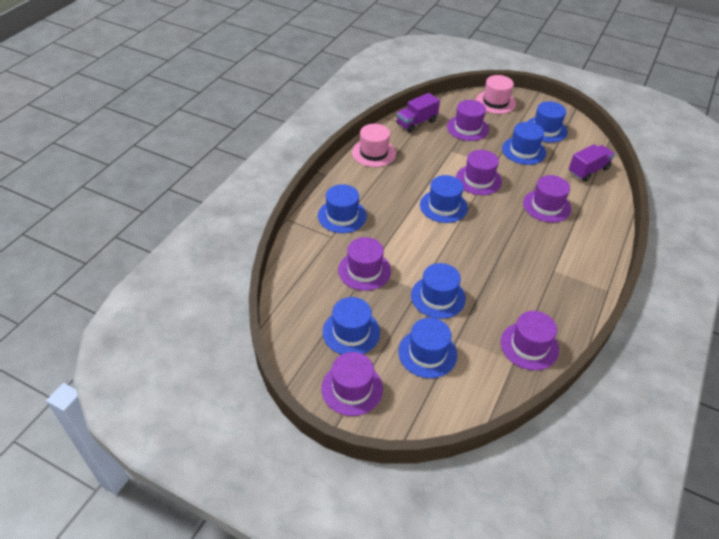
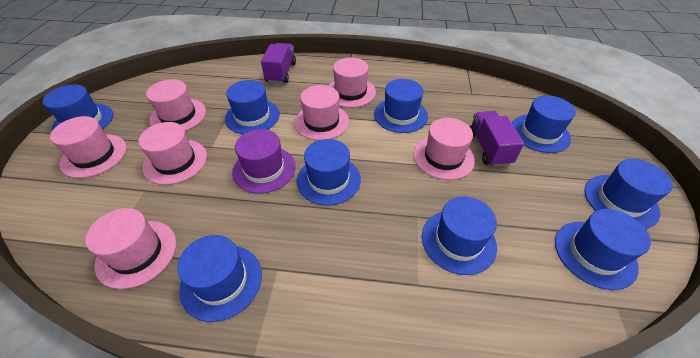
blue hat: [318,184,367,233] [323,297,380,354] [398,318,457,378] [411,263,466,319] [420,175,468,223] [502,122,546,165] [527,101,568,143] = 7 -> [43,85,113,130] [177,235,262,322] [225,80,280,134] [297,139,361,206] [374,79,428,133] [422,197,497,275] [512,95,576,153] [555,209,651,290] [584,159,673,229] = 9
pink hat: [352,124,396,167] [476,75,516,114] = 2 -> [50,116,127,178] [85,208,176,289] [139,122,207,185] [146,79,206,131] [294,85,349,140] [328,58,376,108] [413,118,475,180] = 7
purple hat: [321,352,383,416] [338,237,391,291] [447,100,489,141] [456,150,502,195] [501,311,559,370] [523,175,572,223] = 6 -> [232,129,296,194] = 1

